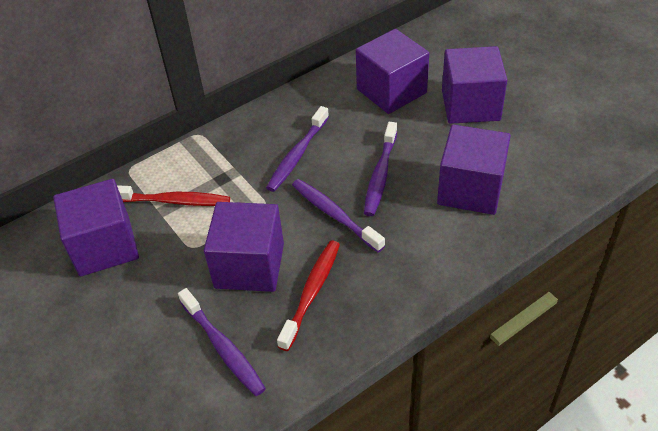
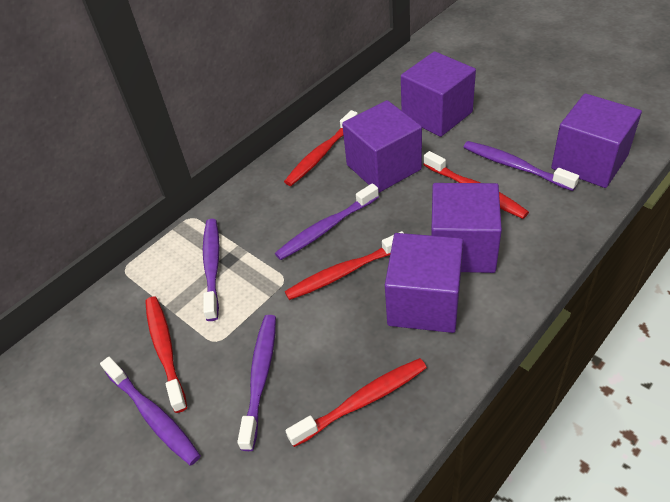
purple toothbrush: [178,288,266,396] [266,106,329,192] [292,179,385,252] [364,122,397,216] = 4 -> [100,357,201,465] [203,219,220,321] [237,315,276,451] [275,183,379,260] [463,141,579,191] = 5
red toothbrush: [117,185,230,206] [277,241,340,351] = 2 -> [145,296,187,413] [284,110,358,186] [285,231,403,300] [285,358,427,447] [423,151,529,219] = 5

